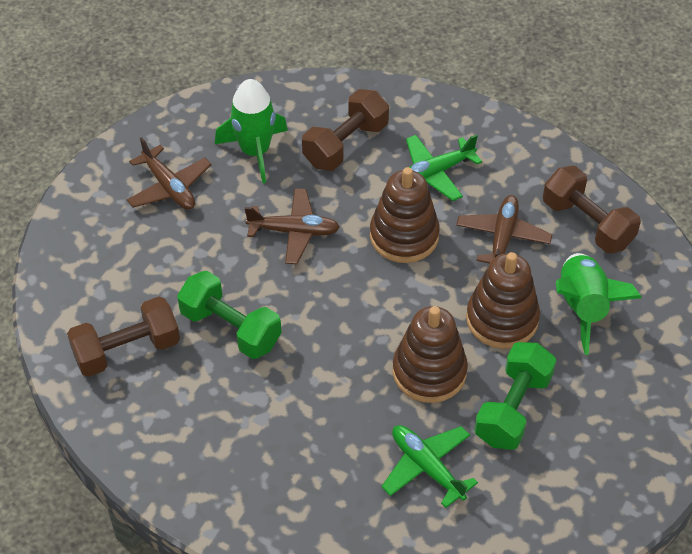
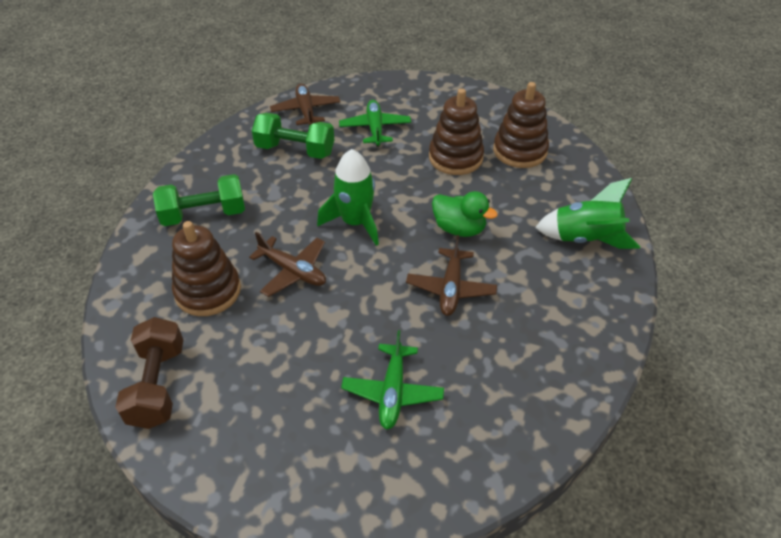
brown dumbbell: [67,297,180,377] [302,89,389,171] [543,166,641,253] = 3 -> [115,317,183,429] = 1
green duck: none = 0 -> [432,191,497,237] = 1

